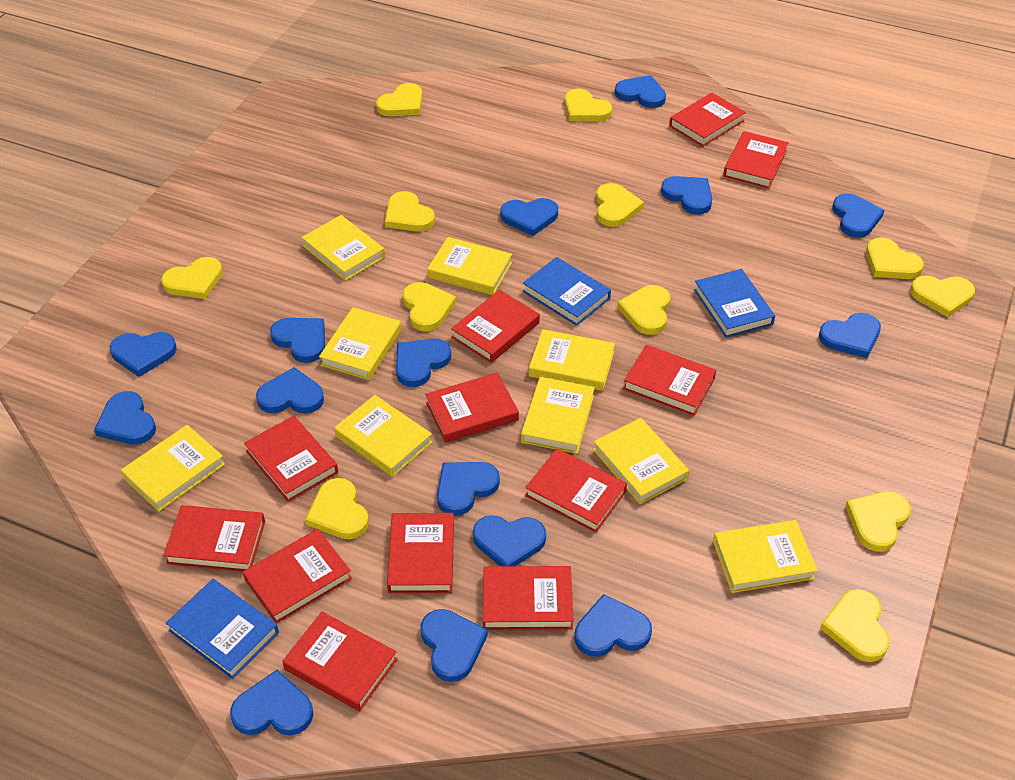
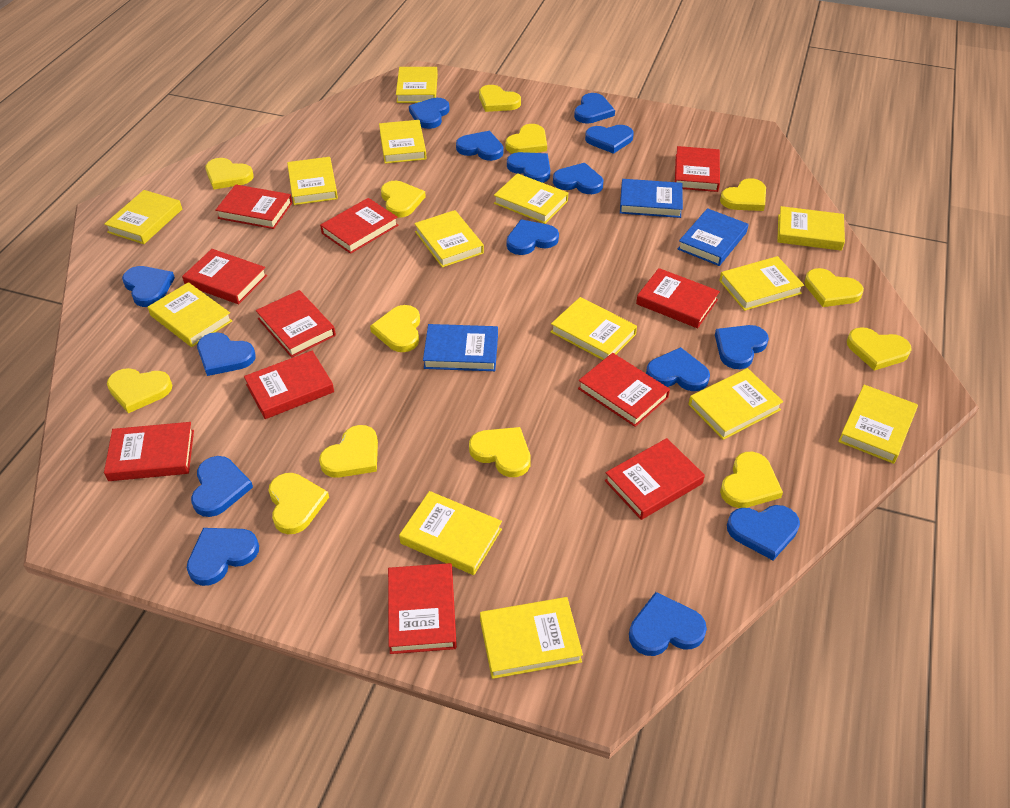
red book: [163,505,265,572] [243,529,352,624] [244,416,338,502] [282,612,398,712] [387,513,454,593] [425,372,519,443] [451,290,540,363] [483,566,574,630] [525,448,627,533] [623,345,716,416] [669,93,746,147] [723,131,788,188] = 12 -> [104,422,194,481] [182,249,267,304] [215,184,292,229] [244,351,334,419] [256,290,336,357] [320,198,398,254] [388,563,457,654] [578,353,670,427] [605,438,705,520] [636,268,720,328] [675,146,720,192] = 11
yellow book: [121,425,225,511] [301,215,385,281] [319,307,402,380] [334,395,432,477] [427,237,512,295] [521,377,595,454] [529,329,615,391] [593,418,689,504] [713,520,818,593] = 9 -> [104,190,182,244] [148,282,232,347] [287,157,338,205] [379,120,427,164] [396,67,438,103] [399,491,502,575] [414,210,484,268] [480,597,583,679] [494,173,568,224] [551,297,637,360] [688,368,783,440] [719,256,804,311] [777,206,845,251] [838,385,918,464] = 14
yellow heart: [161,257,223,299] [305,478,369,539] [376,83,423,116] [385,191,435,232] [403,282,456,331] [564,89,612,121] [596,183,644,227] [617,285,670,335] [820,589,889,662] [845,492,911,552] [866,237,924,279] [910,275,975,317] = 12 -> [107,368,172,413] [205,158,254,190] [269,473,329,534] [319,425,378,478] [370,305,420,352] [381,181,426,218] [469,427,531,477] [479,85,521,112] [506,124,547,154] [720,178,766,211] [720,452,783,508] [804,268,864,307] [847,327,912,371] = 13

